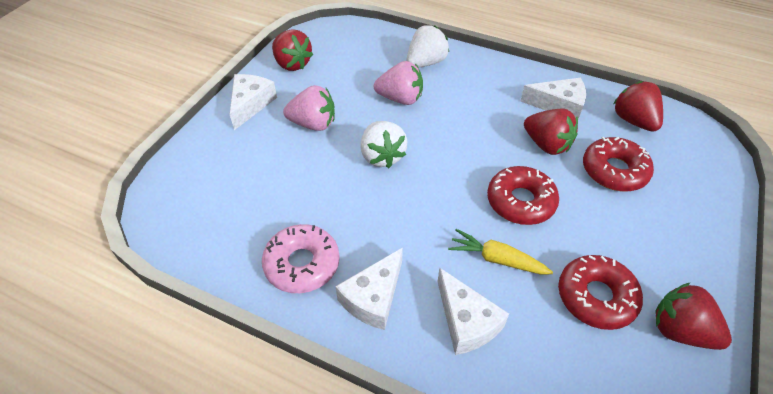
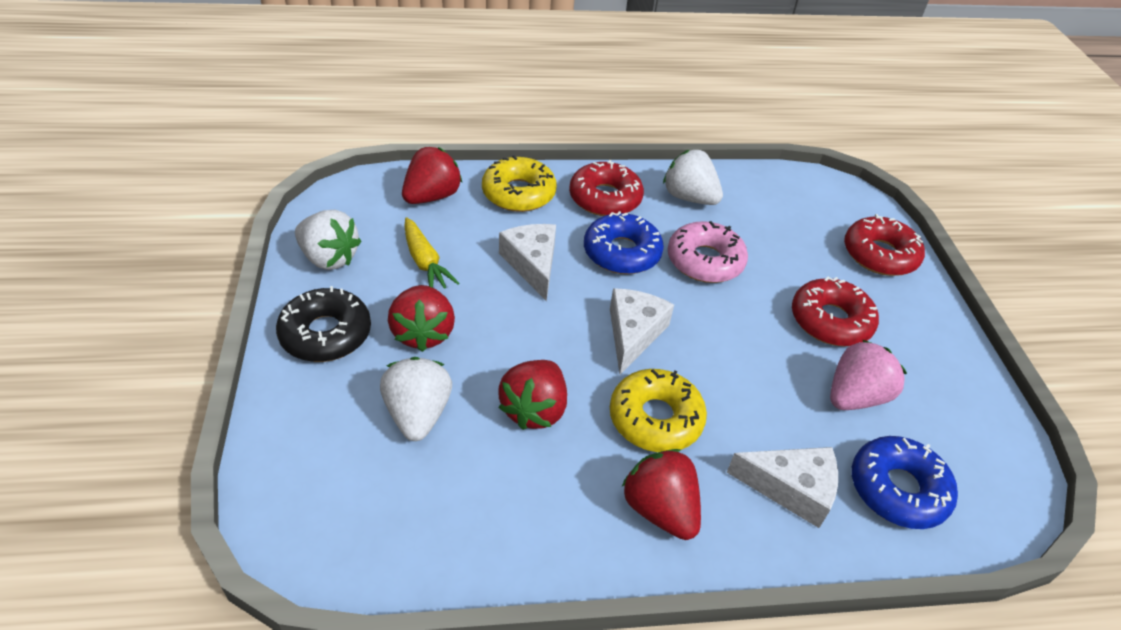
black donut: none = 0 -> [276,286,371,362] = 1
blue donut: none = 0 -> [584,211,664,274] [852,436,958,529] = 2
pink strawberry: [283,85,335,131] [374,61,423,105] = 2 -> [830,340,907,410] = 1
white cheese: [230,74,277,130] [336,248,403,330] [438,268,509,355] [520,78,586,119] = 4 -> [499,224,556,301] [610,288,674,374] [727,447,838,528] = 3
white strawberry: [361,121,407,168] [407,25,449,68] = 2 -> [295,210,361,270] [380,357,452,441] [663,150,723,205] = 3
yellow donut: none = 0 -> [482,155,557,212] [610,369,707,452] = 2

